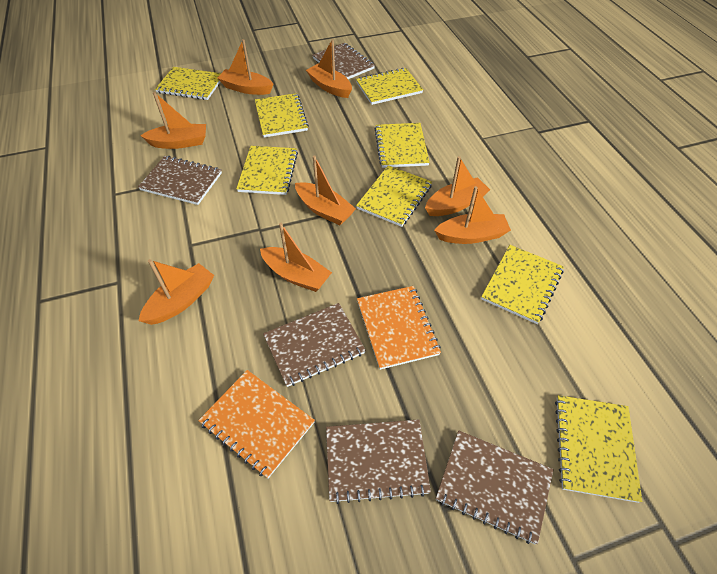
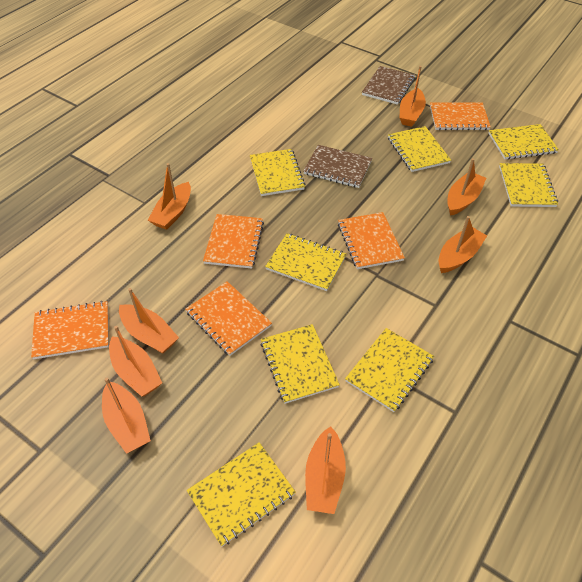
brown notebook: [138,156,222,205] [263,303,366,387] [312,43,375,79] [326,419,431,504] [436,430,554,544] = 5 -> [303,145,372,188] [362,66,415,105] = 2
orange notebook: [198,370,315,478] [357,286,441,370] = 2 -> [31,301,109,359] [185,281,272,356] [203,214,264,269] [338,212,405,269] [430,102,491,130] = 5

